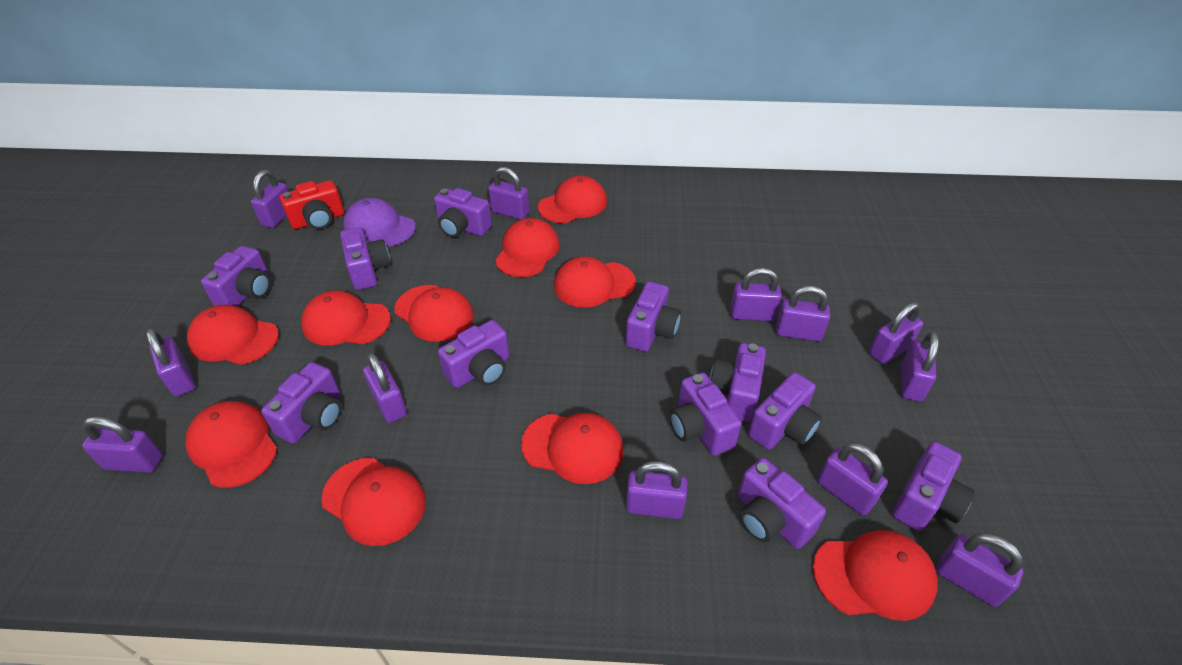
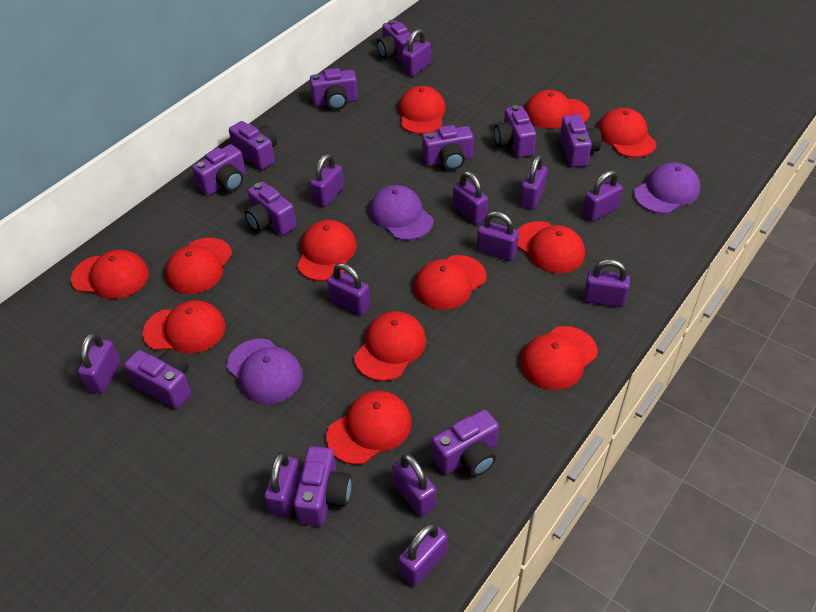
purple cap: [343,198,416,247] = 1 -> [227,339,303,404] [369,185,433,240] [634,162,700,214] = 3
red camera: [280,181,344,229] = 1 -> none = 0
red cap: [185,401,278,488] [187,305,279,365] [301,290,391,345] [321,458,426,546] [394,285,474,342] [495,218,560,277] [521,413,624,484] [538,176,607,223] [554,256,636,308] [813,530,938,621] = 10 -> [71,250,149,299] [143,300,225,354] [165,238,232,294] [297,220,357,281] [326,391,412,465] [354,311,426,381] [398,86,446,134] [414,255,487,310] [518,221,585,273] [520,326,598,390] [525,90,590,129] [598,108,657,158] = 12

